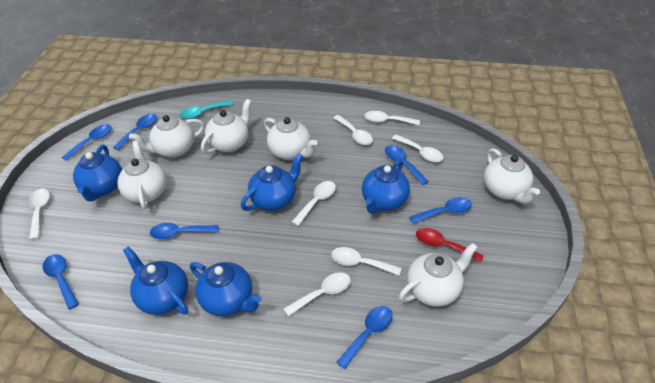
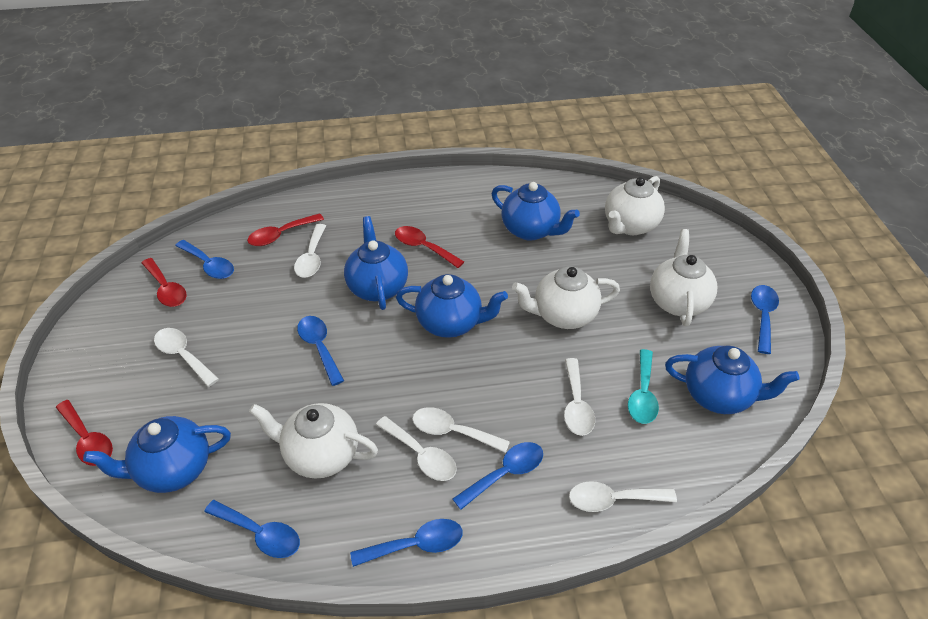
blue spoon: [43,254,79,310] [62,124,112,161] [113,114,157,150] [150,223,218,239] [336,306,393,369] [385,145,429,185] [409,197,472,224] = 7 -> [175,240,234,279] [204,500,300,558] [297,316,344,386] [350,519,463,567] [453,442,543,510] [751,285,779,354] = 6
red spoon: [416,228,484,262] = 1 -> [56,400,113,466] [142,258,187,307] [247,213,324,246] [395,226,464,268] = 4
white spoon: [29,188,50,240] [284,272,351,317] [292,181,336,226] [331,247,401,275] [334,115,373,145] [364,111,420,125] [392,134,443,162] = 7 -> [154,328,219,387] [294,224,326,278] [376,416,457,481] [412,407,510,453] [564,358,595,436] [569,481,677,512] = 6
white teapot: [117,141,167,209] [129,115,204,158] [201,99,251,154] [264,117,317,160] [399,243,478,307] [484,148,540,204] = 6 -> [249,403,378,478] [512,266,620,329] [605,176,665,235] [650,229,717,326] = 4

